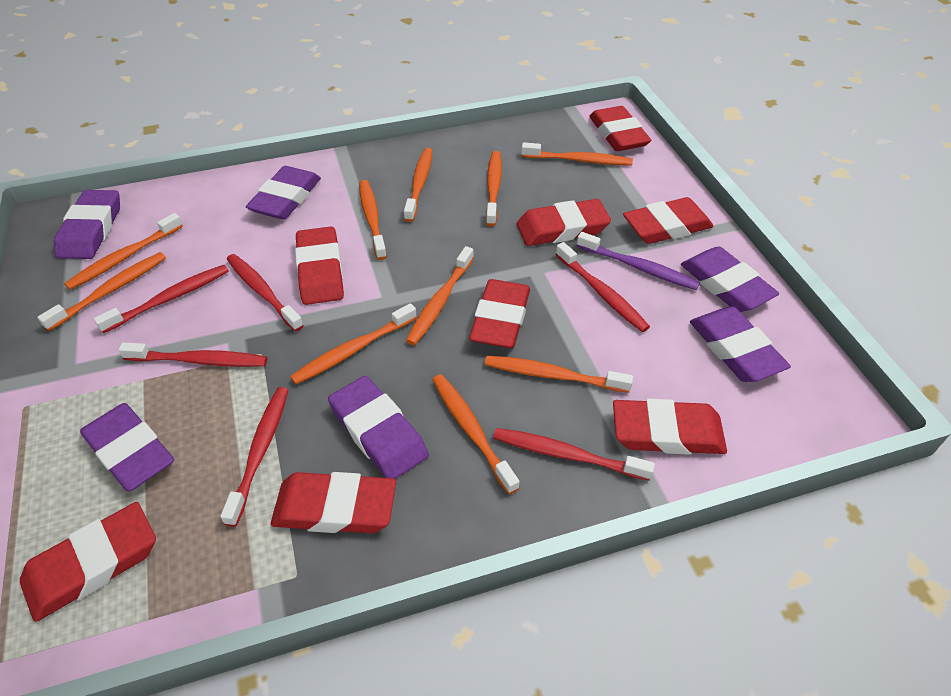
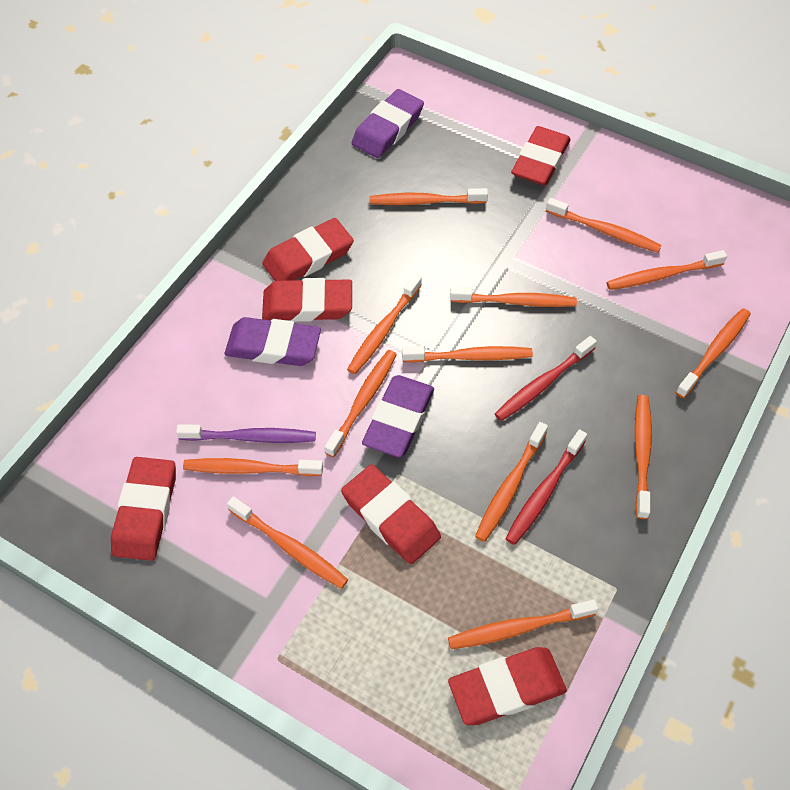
orange toothbrush: [37,252,166,331] [64,213,183,290] [290,303,417,384] [359,180,387,260] [404,148,433,222] [406,246,474,345] [432,374,519,494] [485,356,633,393] [486,151,502,226] [521,142,633,165] = 10 -> [183,458,323,476] [227,496,348,589] [324,350,397,457] [347,274,422,374] [369,188,488,205] [402,346,533,362] [448,599,598,649] [450,287,577,307] [475,422,548,542] [546,198,662,252] [607,250,727,290] [635,395,652,519] [676,308,751,398] = 13
purple eraser: [54,190,120,259] [80,403,174,492] [246,166,321,219] [328,376,429,479] [681,247,779,312] [690,307,791,382] = 6 -> [225,317,321,366] [352,89,424,158] [362,375,434,458] = 3
red eraser: [20,502,156,622] [271,472,396,533] [295,226,344,305] [469,279,530,348] [517,199,611,246] [589,106,651,151] [613,399,727,455] [623,197,714,244] = 8 -> [111,457,176,561] [262,218,354,281] [262,278,352,322] [341,464,441,564] [448,647,567,725] [511,126,571,186] = 6
red toothbrush: [94,265,229,333] [118,343,267,367] [220,387,288,527] [227,254,304,332] [493,428,655,481] [556,242,650,332] = 6 -> [495,336,597,421] [505,429,587,545] = 2

